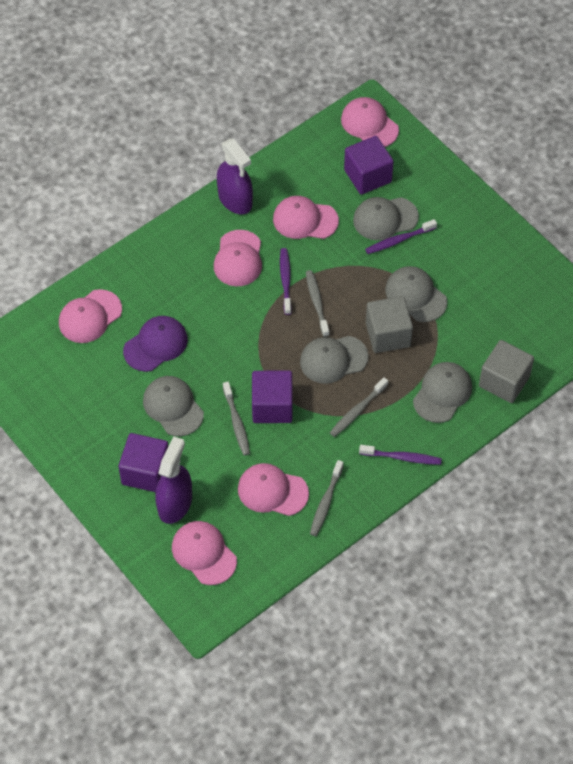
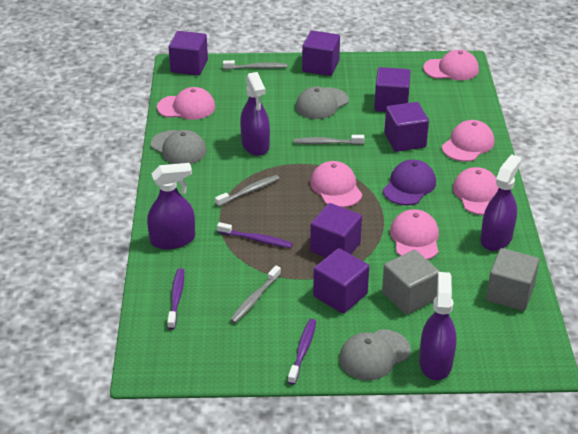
grey cap: [143,376,204,436] [300,336,368,384] [353,197,419,240] [385,266,447,322] [413,362,472,423] = 5 -> [151,130,207,164] [296,86,349,119] [339,329,411,380] = 3
purple cube: [118,433,168,492] [252,371,293,423] [344,136,394,195] = 3 -> [169,31,208,75] [302,30,340,76] [310,203,362,257] [313,248,369,314] [374,67,411,112] [384,102,429,152] = 6
purple spray bottle: [155,437,192,524] [217,139,253,214] = 2 -> [147,163,195,249] [240,72,270,156] [419,272,456,380] [481,154,521,251] = 4

